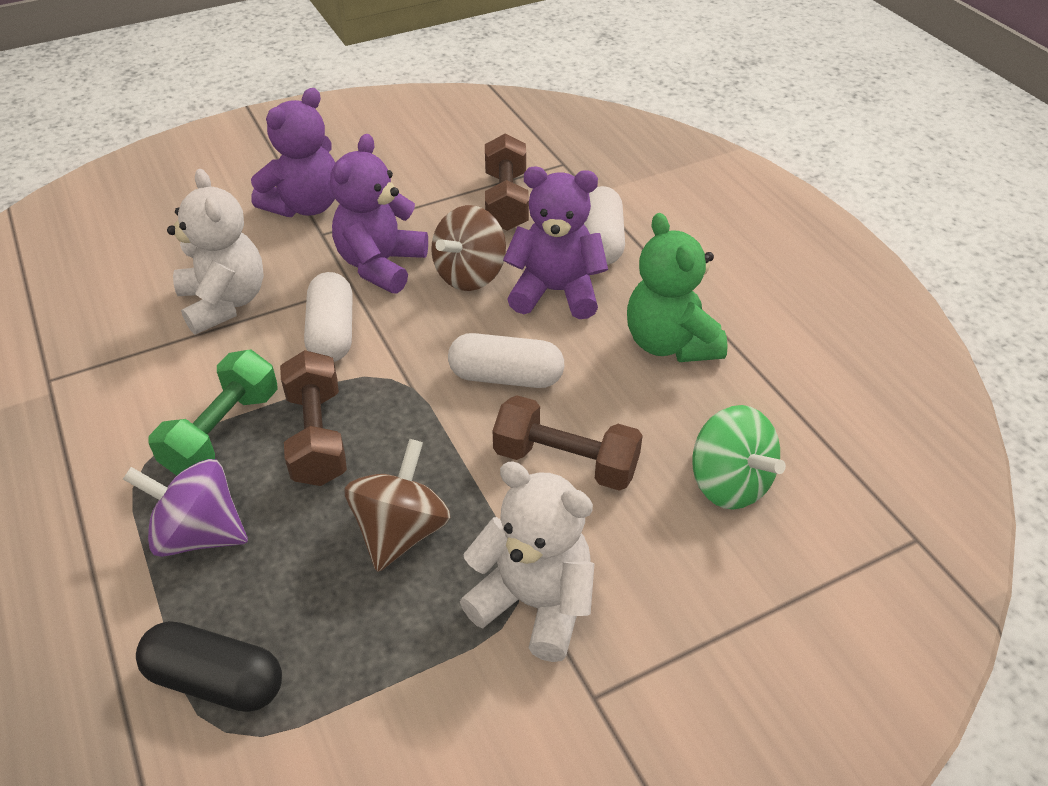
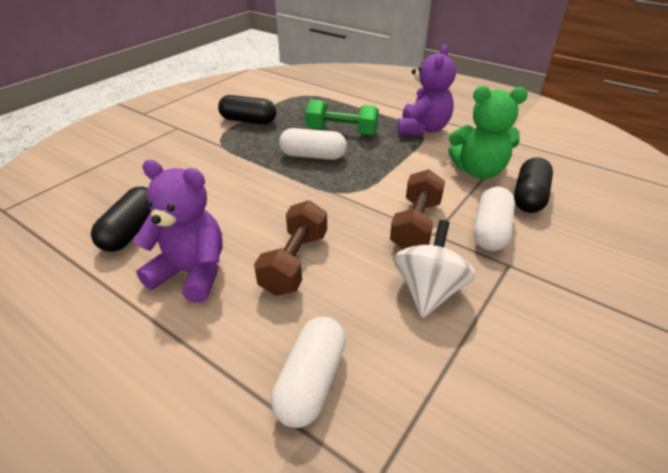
black capsule: [136,621,282,712] = 1 -> [91,186,151,252] [218,95,276,124] [514,157,553,213] = 3
brown dumbbell: [280,350,347,486] [485,134,529,231] [493,395,643,491] = 3 -> [254,200,327,296] [390,169,445,249] = 2
brown spinning top: [344,438,451,572] [431,205,506,291] = 2 -> none = 0
green spinning top: [692,405,786,510] = 1 -> none = 0
purple spinning top: [123,459,248,557] = 1 -> none = 0
purple teddy bear: [251,88,335,217] [330,134,428,293] [503,167,608,319] = 3 -> [133,160,222,303] [398,45,456,136] = 2
white spinning top: none = 0 -> [395,220,476,318] = 1
white teddy bear: [167,169,264,334] [460,461,595,662] = 2 -> none = 0

